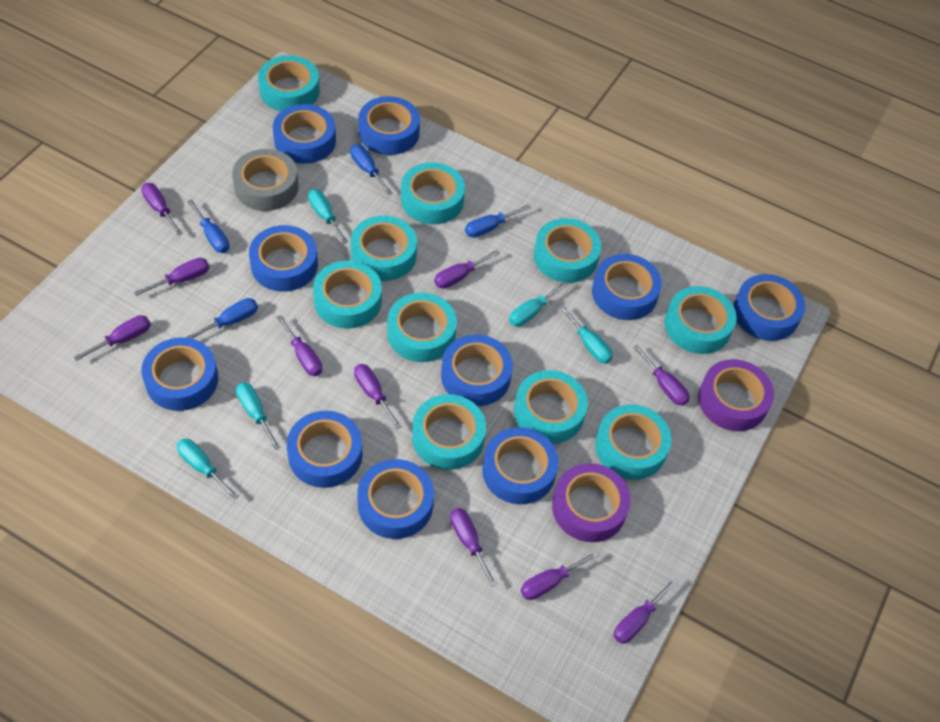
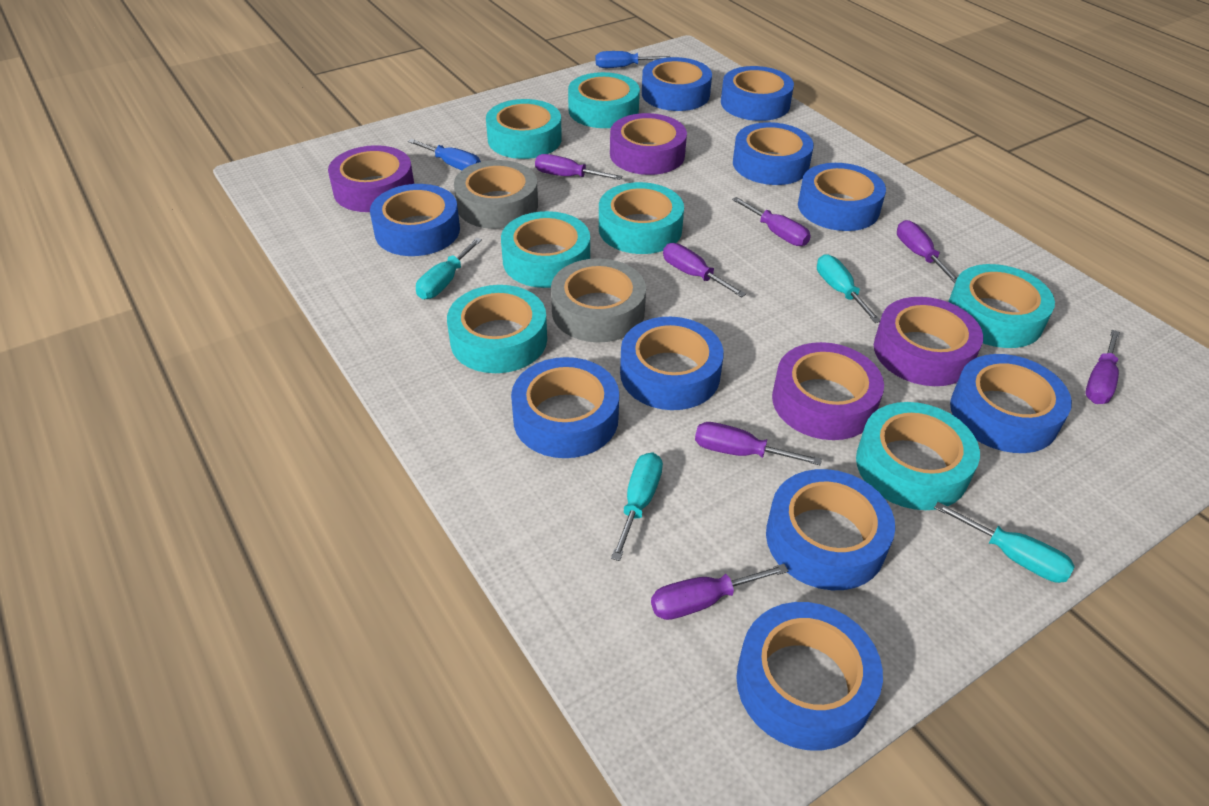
blue screwdriver: [185,298,258,339] [187,199,230,253] [350,144,393,195] [465,205,531,238] = 4 -> [408,139,481,170] [596,51,670,68] = 2
grey tape: [232,149,299,211] = 1 -> [454,160,538,229] [551,258,646,342] = 2
purple screwdriver: [74,315,151,361] [134,258,209,296] [141,183,183,236] [277,315,322,376] [354,364,402,429] [434,250,500,289] [450,508,497,587] [520,551,599,600] [614,578,678,644] [633,345,690,406] = 10 -> [535,154,622,180] [651,564,788,620] [663,243,746,297] [695,422,822,465] [732,197,811,246] [897,220,957,283] [1085,330,1120,404] = 7
purple tape: [552,463,631,542] [698,359,774,431] = 2 -> [328,145,414,212] [610,113,687,175] [772,342,884,440] [874,297,983,386] = 4
turquoise screwdriver: [177,439,239,500] [236,382,281,450] [308,189,348,244] [509,281,569,327] [559,305,613,364] = 5 -> [416,237,482,299] [611,453,663,561] [817,254,880,323] [934,502,1075,583] = 4
turquoise tape: [258,55,320,111] [313,260,382,329] [351,216,417,281] [387,293,457,362] [401,162,465,224] [412,394,486,470] [514,370,588,444] [534,218,601,283] [595,404,672,480] [665,286,737,354] = 10 -> [447,285,547,373] [486,99,562,159] [501,211,590,288] [568,72,640,128] [599,182,684,254] [856,402,980,510] [948,264,1055,348] = 7

